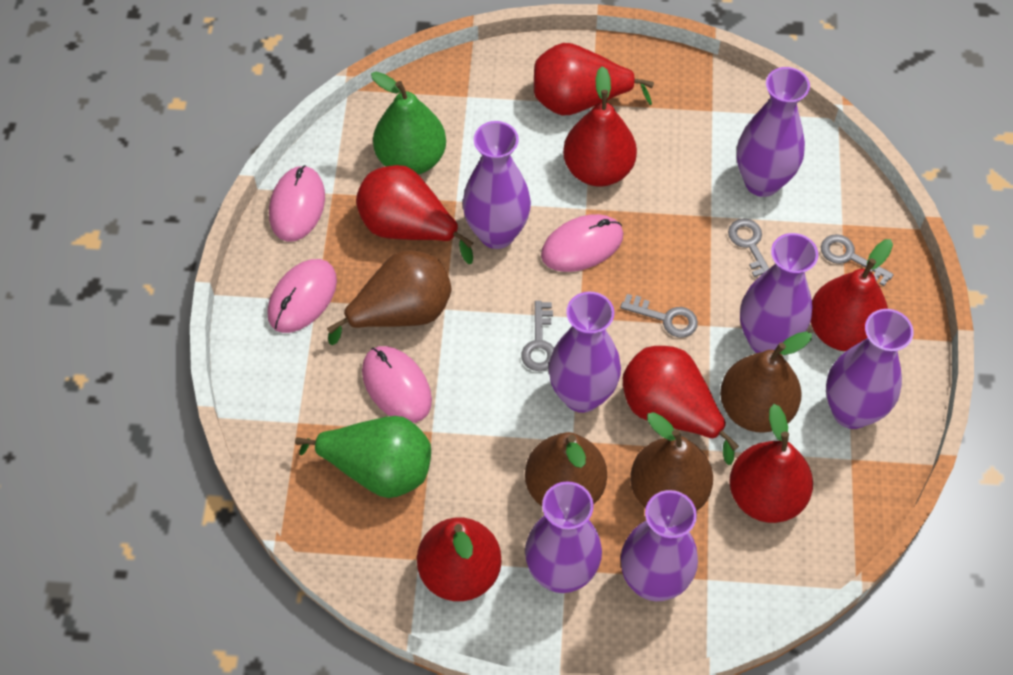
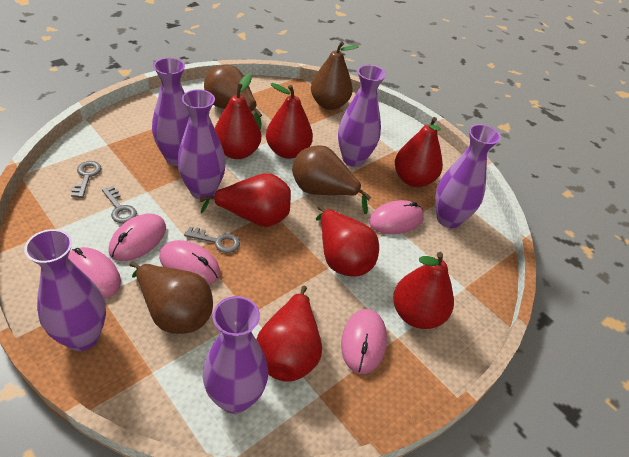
green pear: [295,416,431,498] [371,72,446,175] = 2 -> none = 0
grey key: [521,301,554,371] [620,294,698,337] [728,219,769,279] [821,234,894,286] = 4 -> [71,161,101,198] [102,186,137,223] [184,226,240,253] = 3
pink mouse: [267,259,337,333] [269,165,325,242] [362,346,432,423] [541,214,623,272] = 4 -> [68,247,121,298] [109,213,166,261] [159,240,220,284] [341,309,387,374] [369,200,424,234] = 5
purple vase: [463,121,531,249] [525,481,602,593] [549,292,621,413] [621,490,698,601] [737,67,810,197] [740,233,818,353] [826,309,914,429] = 7 -> [24,229,106,351] [152,58,190,166] [177,89,226,200] [203,296,268,414] [338,65,386,167] [435,124,501,228] = 6

